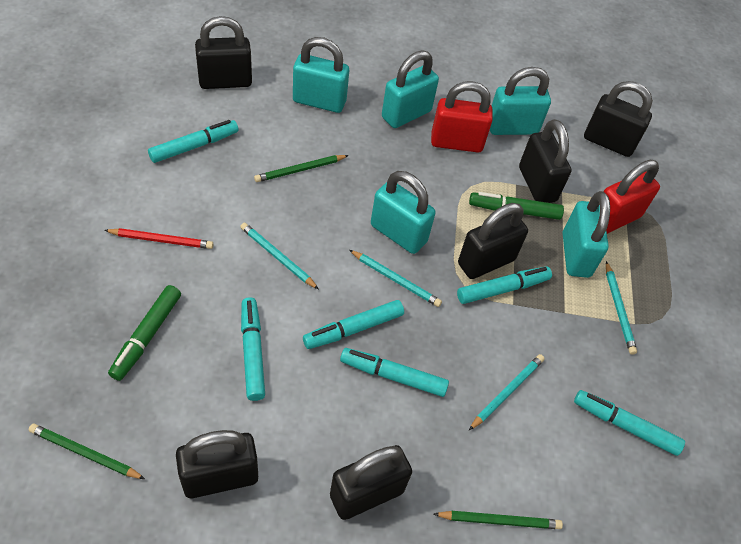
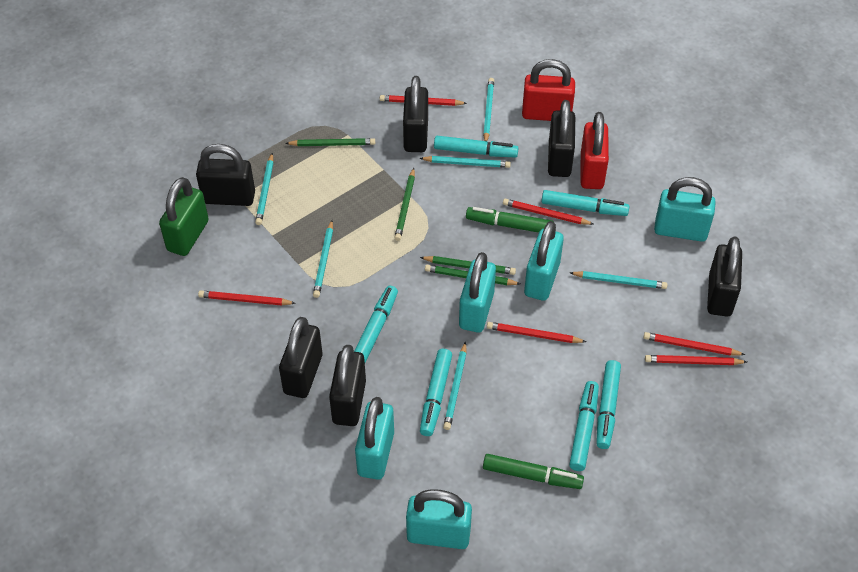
green padlock: none = 0 -> [159,177,209,256] = 1
green pencil: [29,424,145,479] [254,155,349,182] [434,511,563,529] = 3 -> [285,138,375,146] [394,168,415,241] [420,256,516,275] [425,265,520,285] = 4
red pencil: [104,228,213,249] = 1 -> [198,290,295,306] [380,95,467,106] [487,322,586,343] [503,199,593,225] [644,332,745,356] [645,355,747,365] = 6
turquoise pencil: [240,223,319,289] [349,250,442,307] [469,354,545,430] [606,261,637,355] = 4 -> [255,153,274,225] [313,220,333,298] [420,156,511,168] [443,342,467,430] [483,78,494,141] [570,271,668,289] = 6

